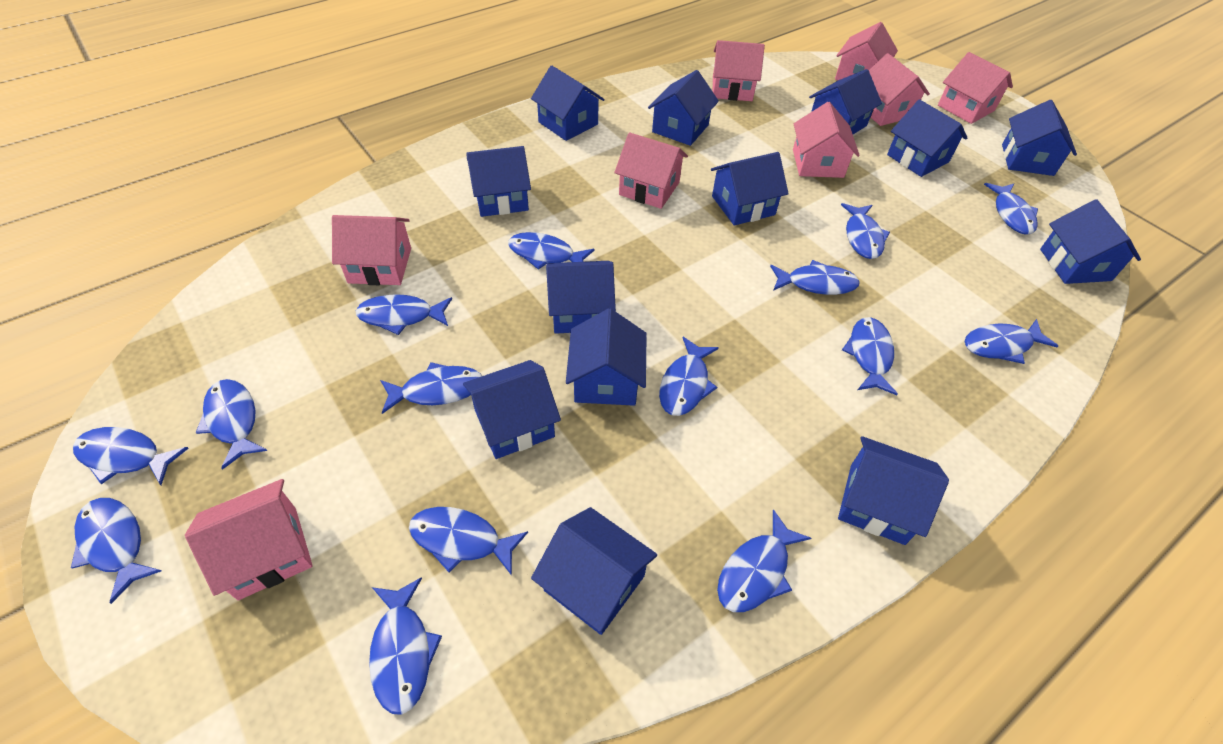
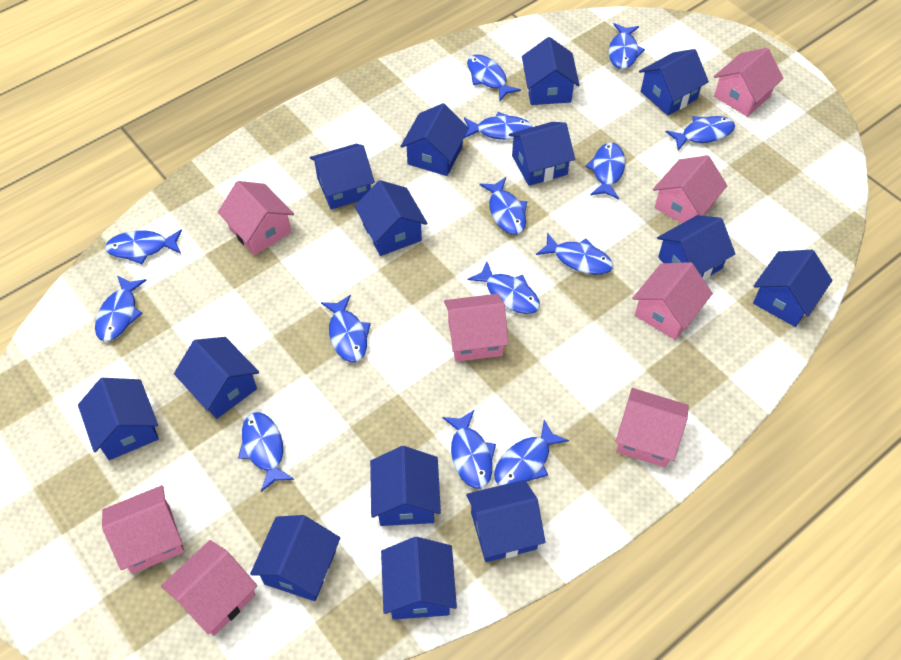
blue fish: [71,498,161,604] [73,427,189,485] [196,379,267,470] [356,294,452,335] [369,577,442,715] [380,362,482,414] [409,507,528,576] [508,232,594,270] [659,337,719,416] [717,509,811,612] [770,260,860,295] [841,203,890,259] [842,317,898,395] [965,319,1058,364] [984,183,1038,235] = 15 -> [95,275,147,341] [105,229,182,264] [238,412,294,492] [321,295,371,362] [442,410,496,489] [464,112,533,140] [467,54,521,101] [468,261,540,314] [479,177,527,235] [494,420,569,486] [536,232,613,275] [585,142,625,199] [609,23,645,69] [666,116,735,151] = 14
blue house: [463,360,561,459] [466,146,531,217] [531,65,605,141] [531,507,657,635] [546,261,616,334] [566,308,647,406] [648,70,719,146] [711,152,789,226] [809,69,882,134] [838,436,949,545] [887,99,968,177] [1002,100,1077,176] [1040,199,1141,284] = 13 -> [78,378,159,460] [174,337,259,419] [250,515,340,601] [310,144,375,210] [355,180,428,256] [370,446,441,526] [381,537,457,620] [400,103,469,176] [466,480,545,562] [509,122,575,186] [522,37,580,105] [639,49,709,116] [657,215,735,280] [753,250,833,327] = 14

